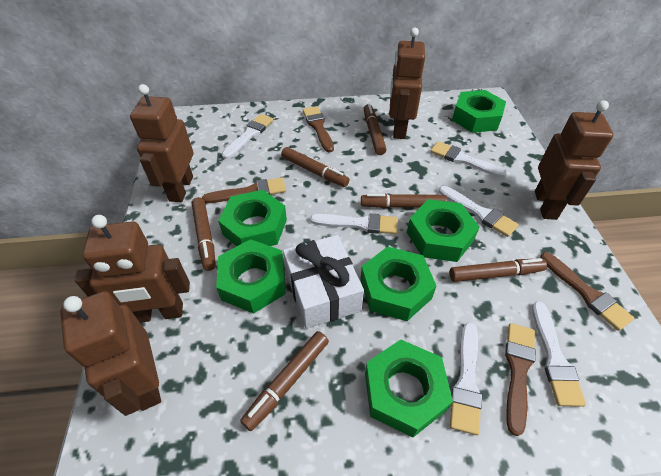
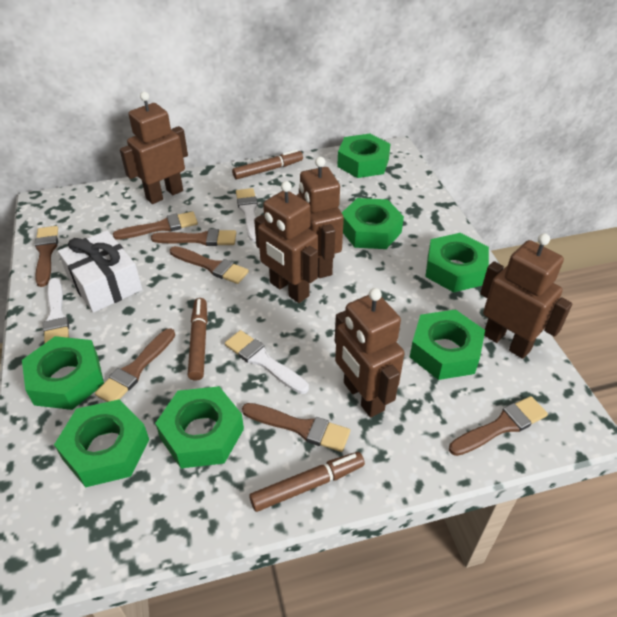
brown brush: [202,178,286,203] [303,106,334,152] [505,323,536,436] [540,252,634,331] = 4 -> [34,226,58,287] [95,328,175,402] [113,211,198,240] [151,229,236,246] [170,246,249,284] [242,403,350,452] [449,396,548,456] = 7
brown marker: [191,197,216,271] [240,331,329,431] [281,147,350,187] [361,194,447,208] [364,104,387,155] [449,258,547,282] = 6 -> [188,298,208,381] [232,150,303,180] [249,452,365,512] = 3
green nut: [216,239,286,313] [218,190,287,246] [360,246,436,321] [365,339,453,438] [407,199,480,262] [452,90,506,133] = 6 -> [22,336,104,410] [54,399,149,487] [155,386,244,468] [337,134,391,178] [342,198,404,249] [410,309,485,380] [425,233,489,292] = 7
white brush: [222,114,273,159] [310,213,398,234] [430,141,508,178] [438,186,519,237] [450,322,482,435] [532,301,586,407] = 6 -> [43,278,69,344] [225,330,309,394] [236,188,258,242] = 3

